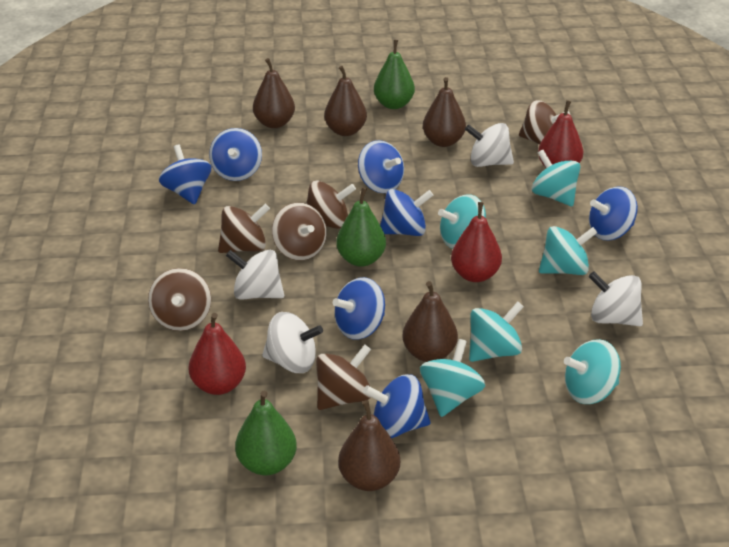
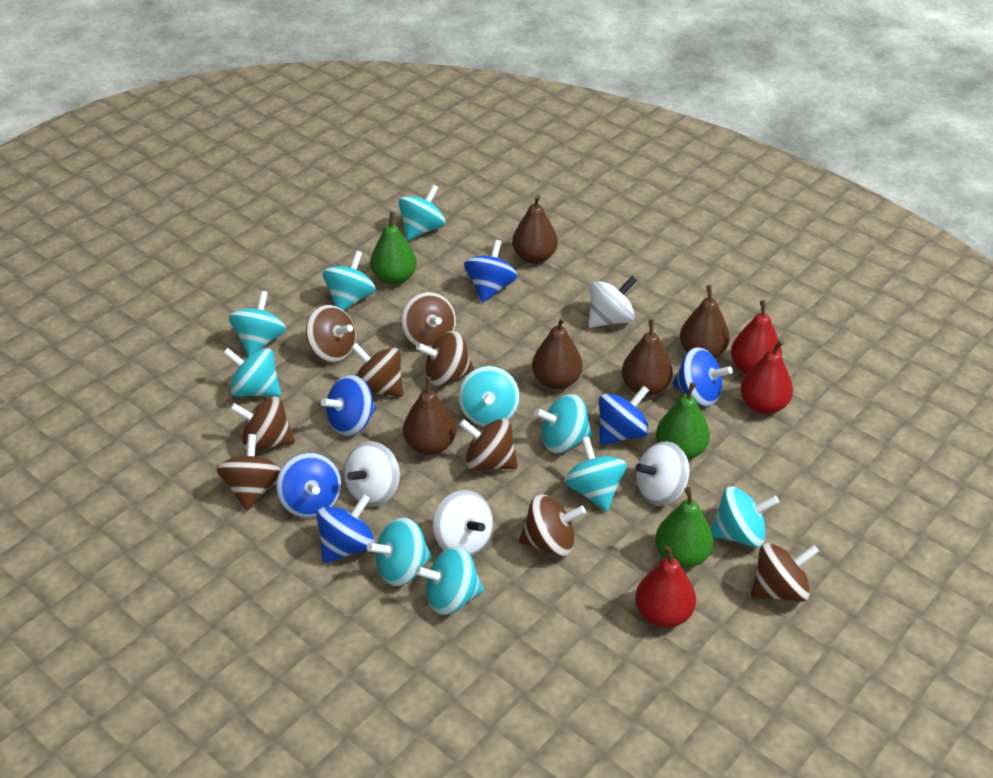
blue spinning top: [159,144,211,205] [209,128,262,181] [333,277,385,340] [358,140,404,193] [363,374,431,438] [380,189,433,236] [589,187,638,240] = 7 -> [276,453,341,518] [316,494,375,563] [321,375,376,436] [464,240,517,303] [599,385,650,445] [672,347,733,406] = 6
brown spinning top: [148,268,211,331] [218,204,270,253] [272,203,327,260] [307,181,356,229] [316,345,371,410] [519,100,570,145] = 6 -> [217,434,281,511] [230,397,295,451] [306,305,356,362] [351,343,403,397] [401,292,456,348] [416,331,474,386] [459,418,518,471] [519,494,586,557] [751,543,819,602] = 9
turquoise spinning top: [420,339,485,417] [438,194,486,249] [469,302,524,362] [532,150,580,207] [539,226,598,275] [564,339,621,404] = 6 -> [223,348,281,397] [229,291,286,356] [323,250,376,311] [367,517,432,586] [399,185,445,240] [415,546,484,615] [458,366,520,426] [534,394,593,453] [564,437,627,511] [711,487,779,547] = 10

